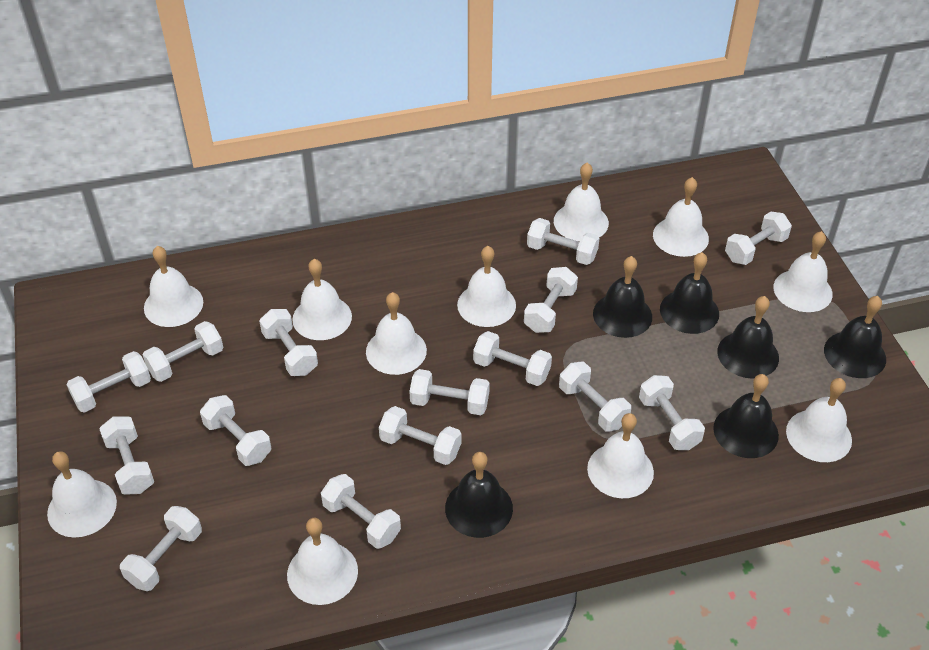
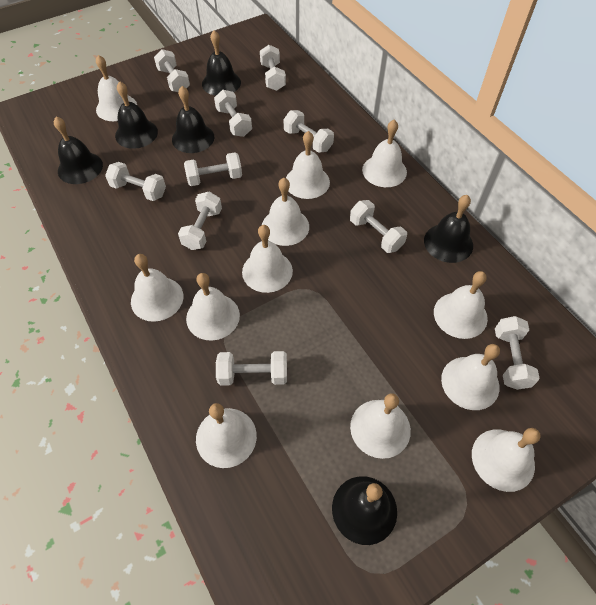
white bell: [47,451,117,538] [144,246,203,327] [287,518,358,605] [292,259,352,340] [366,292,427,375] [457,246,516,327] [554,163,609,241] [587,413,654,498] [653,177,709,257] [774,231,833,312] [786,378,852,462] = 11 -> [96,55,137,121] [131,254,183,322] [186,273,240,341] [196,403,257,468] [242,225,293,293] [262,178,309,246] [286,131,330,199] [350,393,411,459] [362,120,407,187] [434,271,488,339] [441,344,500,410] [472,428,541,492] = 12
white dumbbell: [66,351,151,413] [99,416,154,495] [120,506,202,591] [143,321,223,382] [200,395,271,466] [259,309,318,376] [321,474,401,549] [379,406,461,465] [410,369,490,415] [473,331,552,386] [524,267,578,333] [527,218,600,265] [559,362,631,432] [639,375,705,450] [725,212,792,265] = 15 -> [105,162,166,201] [154,49,190,92] [178,192,222,250] [184,152,242,186] [214,90,252,137] [216,351,287,386] [260,45,286,91] [284,110,334,153] [350,200,407,253] [495,316,540,390] = 10

